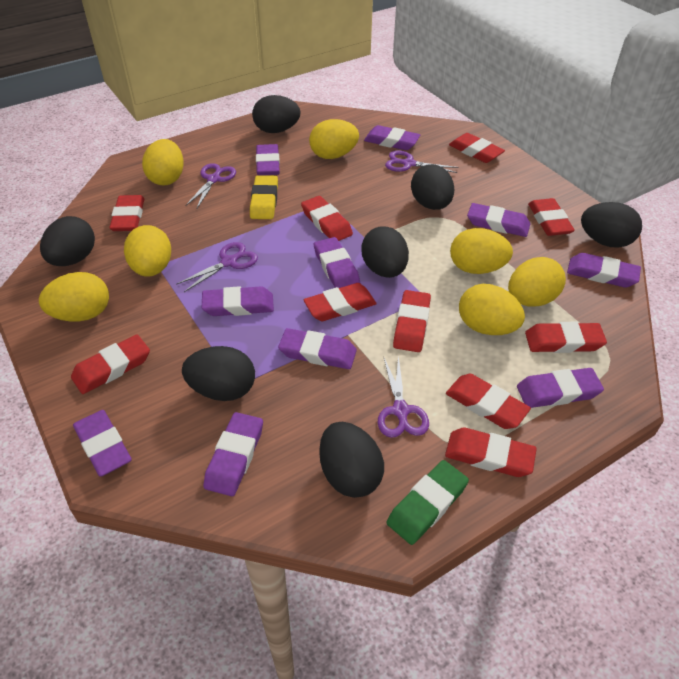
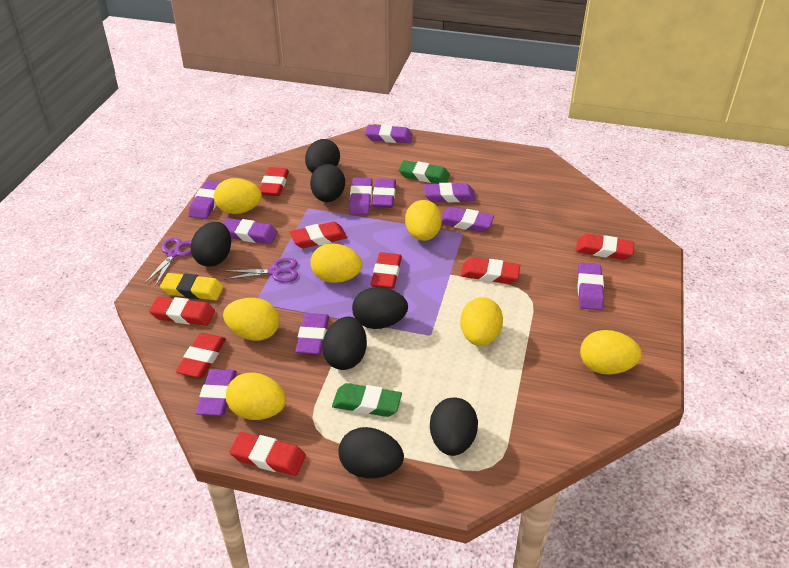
green eraser: [386,460,469,545] = 1 -> [332,383,402,417] [399,160,450,184] = 2
purple scissors: [176,242,258,292] [186,163,236,208] [378,355,429,438] [385,150,459,173] = 4 -> [145,237,191,286] [224,258,298,283] = 2
red eraser: [71,335,150,394] [109,195,144,231] [301,196,353,241] [304,283,377,321] [393,290,431,352] [445,427,537,477] [446,374,531,429] [449,133,505,163] [525,322,607,353] [528,198,575,236] = 10 -> [149,296,215,326] [176,333,226,378] [229,432,306,476] [260,167,289,196] [290,222,347,248] [371,252,402,289] [461,257,520,284] [576,234,634,260] = 8

